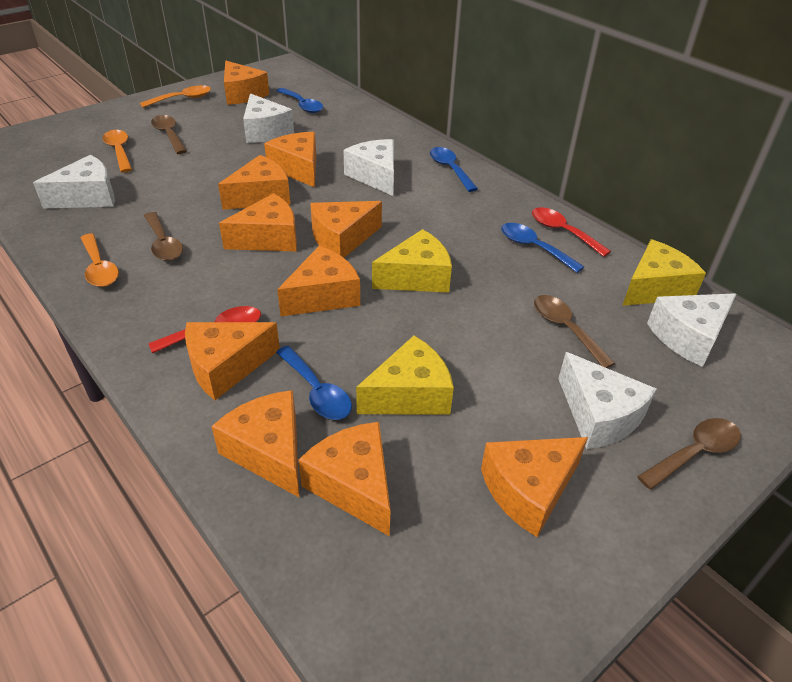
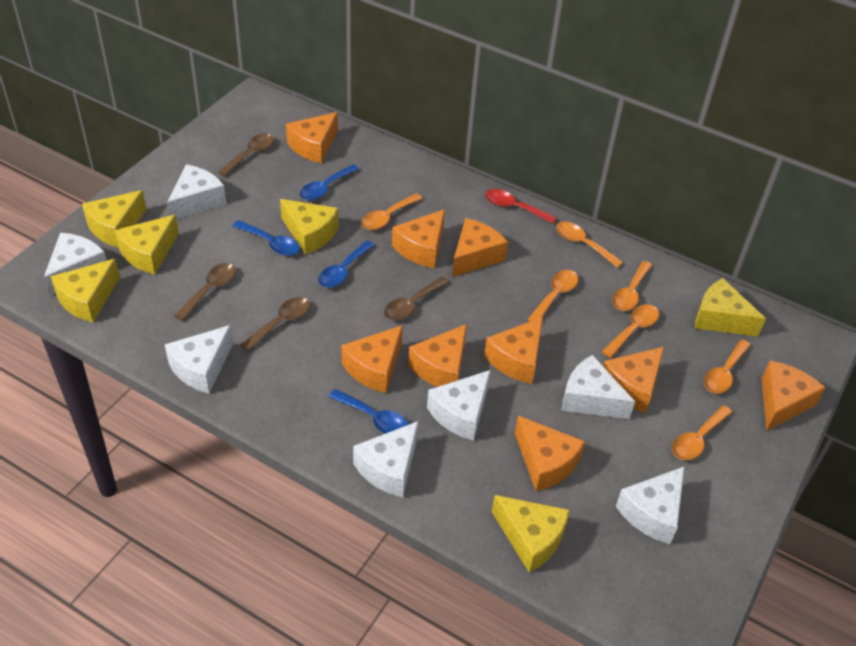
orange cheese: [185,322,280,400] [212,390,299,497] [218,155,291,210] [219,193,297,252] [224,61,269,105] [264,132,316,187] [277,246,360,316] [299,422,391,536] [310,201,382,258] [481,437,588,537] = 10 -> [286,112,338,164] [341,325,403,393] [392,209,445,268] [408,324,467,387] [452,218,508,277] [484,317,543,384] [515,416,585,491] [603,347,664,413] [762,361,826,431] = 9
orange spoon: [81,234,119,287] [103,130,132,173] [140,85,211,108] = 3 -> [361,193,423,230] [527,270,579,322] [556,221,623,268] [602,304,659,358] [612,261,652,311] [672,405,733,460] [704,339,751,394] = 7
red spoon: [149,306,261,353] [532,207,611,257] = 2 -> [485,189,557,224] = 1
white cheese: [33,155,115,209] [243,93,294,143] [343,139,394,196] [558,352,656,449] [647,293,736,367] = 5 -> [44,233,107,296] [165,325,233,394] [167,164,226,219] [353,421,419,497] [427,370,491,441] [561,355,635,419] [616,466,685,544] = 7
yellow cheese: [356,336,454,415] [372,229,452,293] [622,239,706,306] = 3 -> [50,259,120,323] [82,190,146,248] [115,215,179,275] [280,199,339,255] [492,495,570,573] [695,278,766,337] = 6

